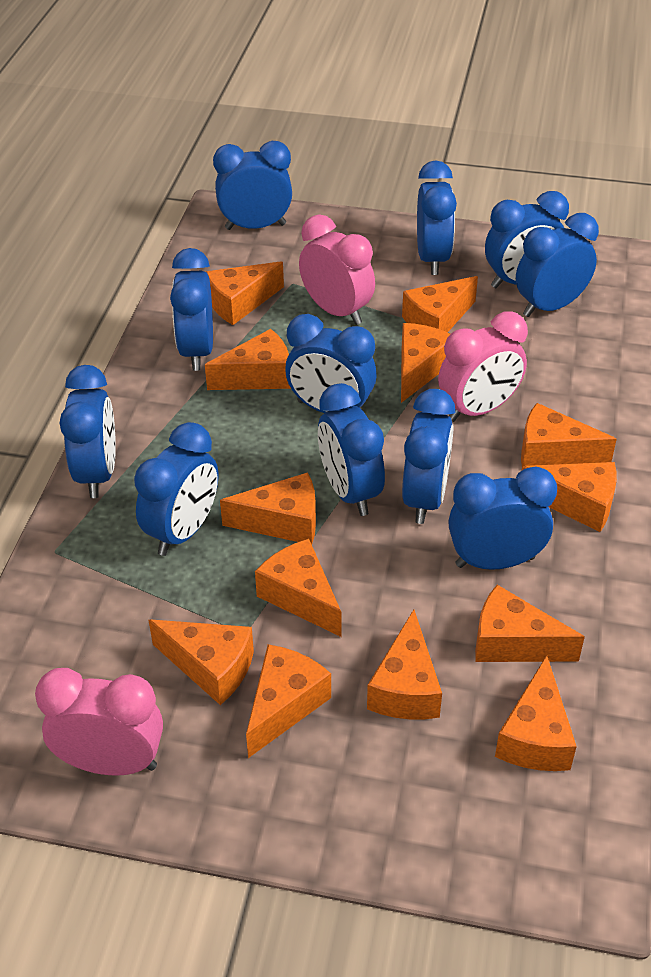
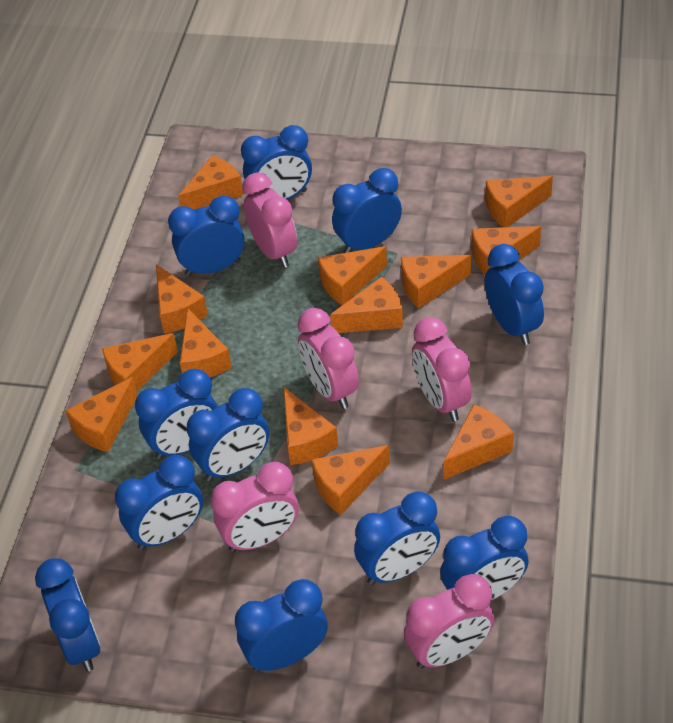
pink clock: [35,668,163,776] [299,214,375,325] [438,312,528,422] = 3 -> [211,462,299,552] [242,172,297,268] [298,308,359,409] [404,574,494,669] [412,317,472,421] = 5

